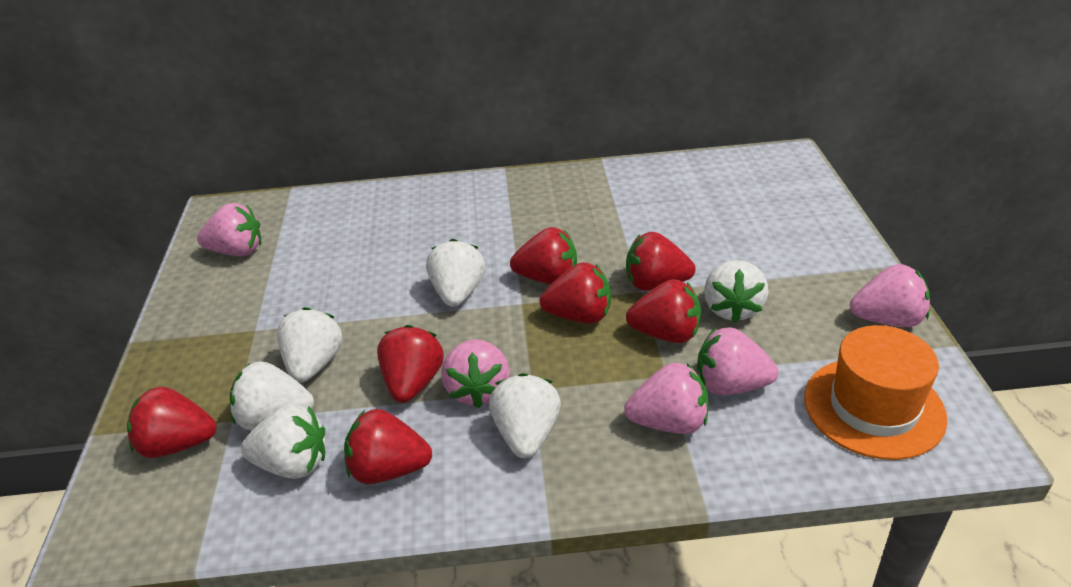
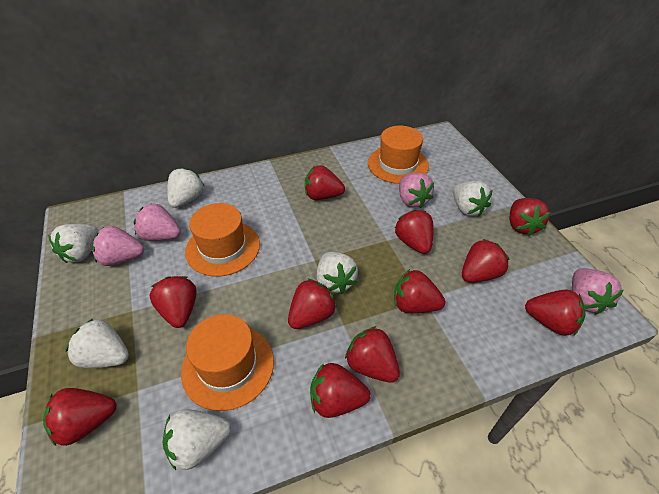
orange hat: [804,325,947,460] = 1 -> [181,314,274,411] [185,203,260,277] [368,126,429,184] = 3
pink strawberry: [197,203,261,256] [441,339,510,408] [624,363,709,434] [697,327,779,395] [850,264,930,327] = 5 -> [92,226,144,266] [134,203,181,241] [399,173,434,208] [572,268,624,314] = 4
red strawberry: [127,387,216,458] [344,409,432,484] [377,325,444,403] [510,227,577,284] [539,262,611,324] [626,232,696,291] [626,279,701,343] = 7 -> [43,388,117,446] [150,276,197,328] [288,279,337,329] [305,165,345,200] [310,363,371,418] [345,326,400,383] [394,269,445,313] [395,210,434,254] [462,239,509,282] [510,198,551,236] [525,290,586,336] = 11

